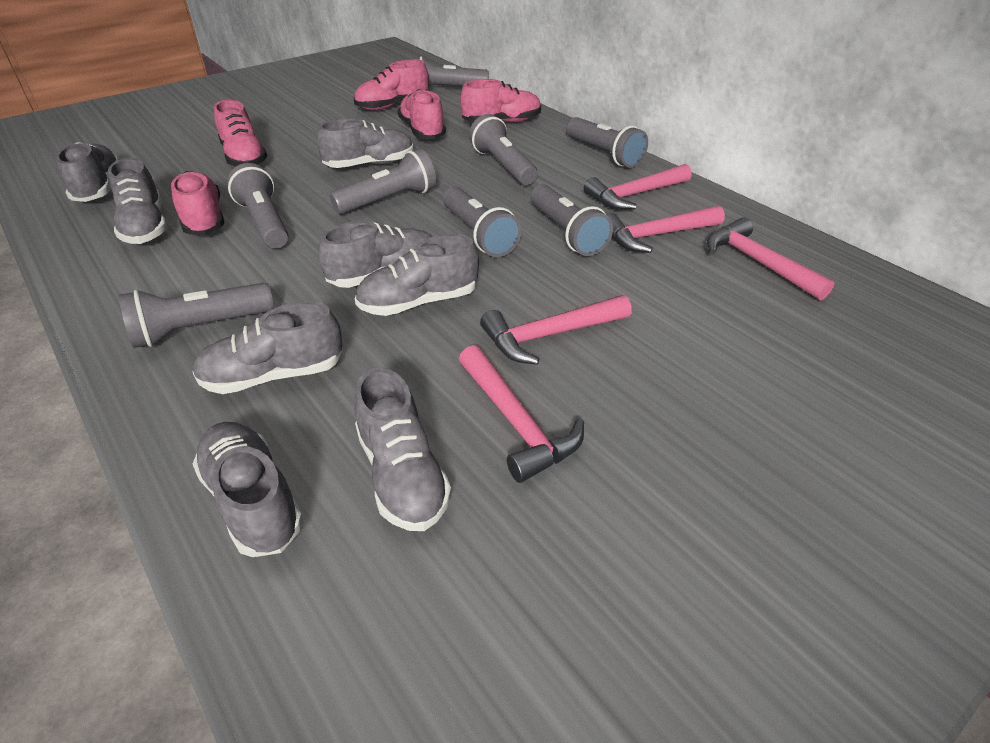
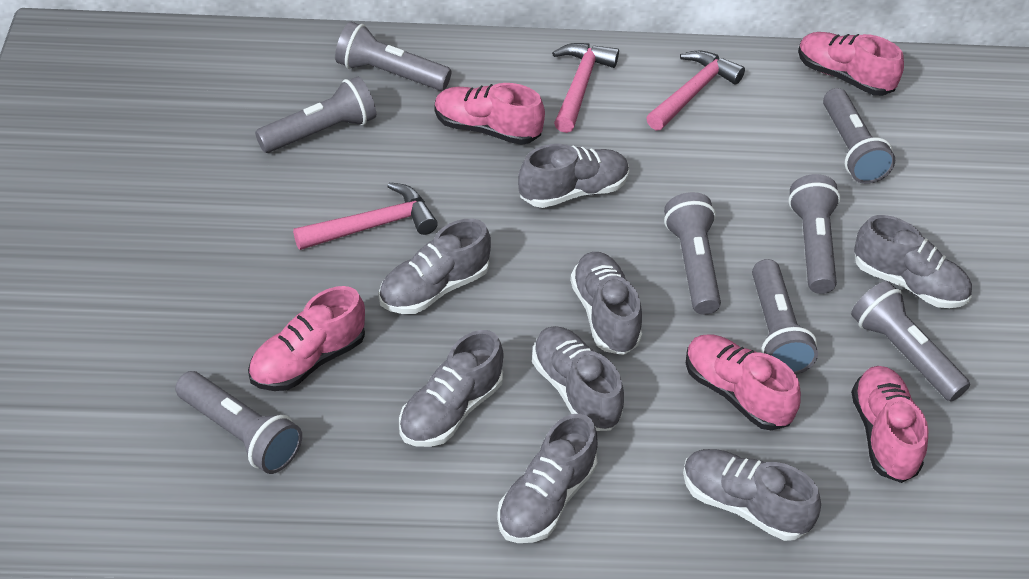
pink hammer: [459,345,584,483] [480,295,632,365] [584,164,692,210] [606,206,725,253] [707,217,835,300] = 5 -> [293,182,438,250] [552,43,619,133] [646,51,745,131] = 3

